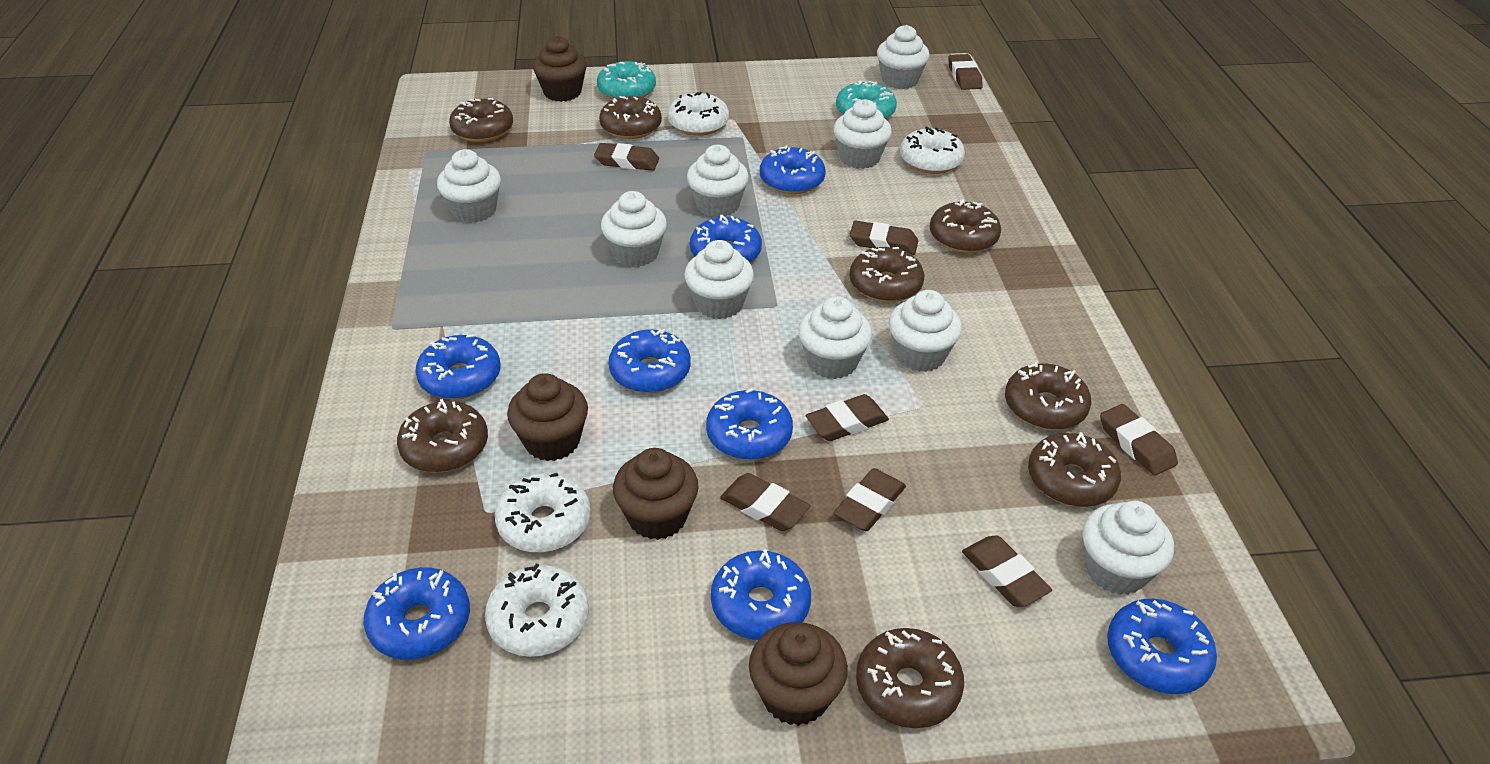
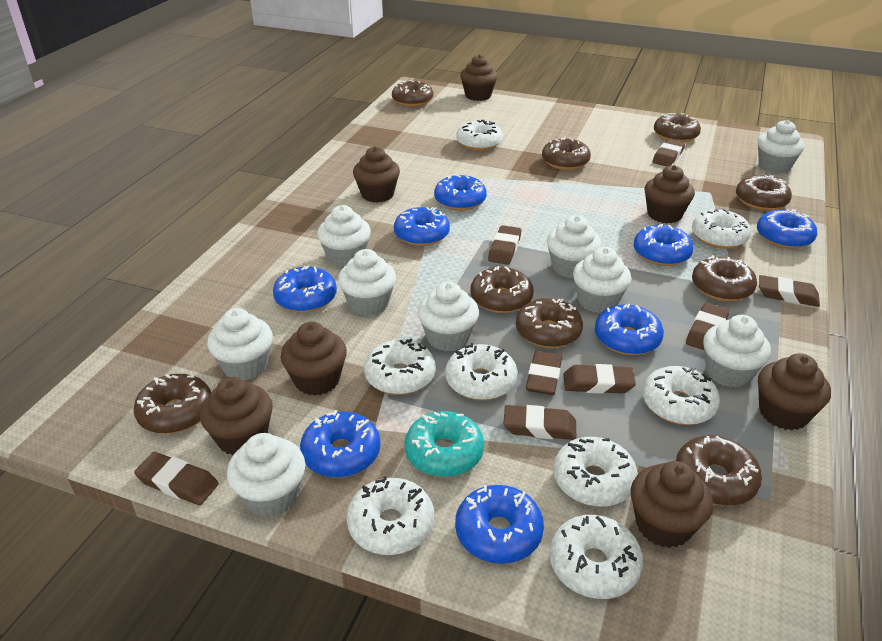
brown cupcake: [507,373,588,461] [533,36,587,102] [613,448,699,540] [749,622,848,726] = 4 -> [200,377,273,456] [281,322,347,396] [353,146,400,203] [460,54,498,101] [631,461,713,548] [645,165,695,223] [758,353,831,430] = 7
brown donut: [397,399,488,473] [449,98,513,142] [599,96,662,139] [850,247,924,302] [856,628,964,728] [930,199,1001,253] [1005,362,1091,430] [1028,432,1121,507] = 8 -> [133,374,211,434] [392,80,433,107] [471,266,534,313] [516,298,583,348] [542,137,591,170] [654,113,701,142] [676,436,762,506] [692,255,757,301] [736,175,792,211] = 9
turquoise donut: [597,61,656,99] [836,80,897,119] = 2 -> [404,411,484,477] = 1
white donut: [485,564,589,657] [495,473,591,553] [667,92,729,136] [900,126,965,174] = 4 -> [346,477,434,555] [364,339,436,395] [445,343,518,400] [456,119,503,151] [549,515,643,599] [553,437,638,507] [642,366,720,425] [692,208,751,249] = 8

